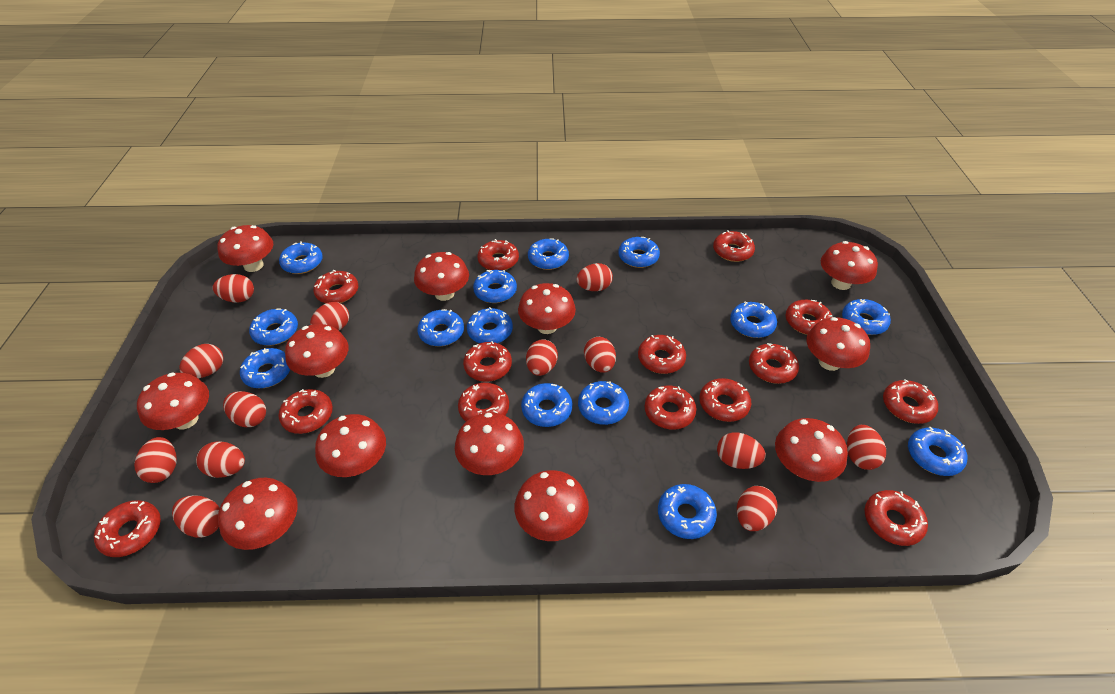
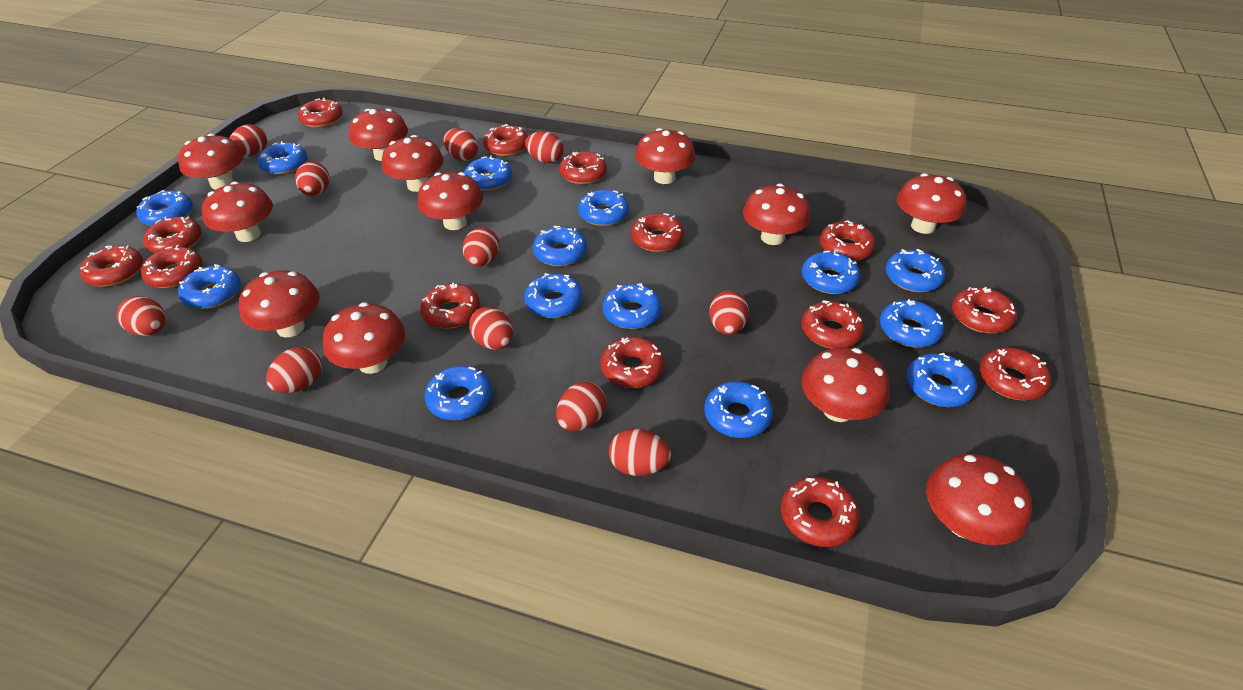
red egg: [134,437,177,483] [172,495,220,538] [179,344,223,378] [196,441,245,478] [212,274,254,302] [223,391,266,427] [310,302,349,330] [526,339,558,376] [576,263,613,291] [584,337,616,373] [717,432,766,469] [737,486,777,531] [847,425,886,470] = 13 -> [116,296,166,336] [229,124,267,156] [266,347,322,393] [295,162,330,196] [443,128,478,161] [463,227,500,267] [469,307,513,350] [525,131,563,163] [556,382,606,431] [609,429,671,476] [709,291,749,335] = 11

